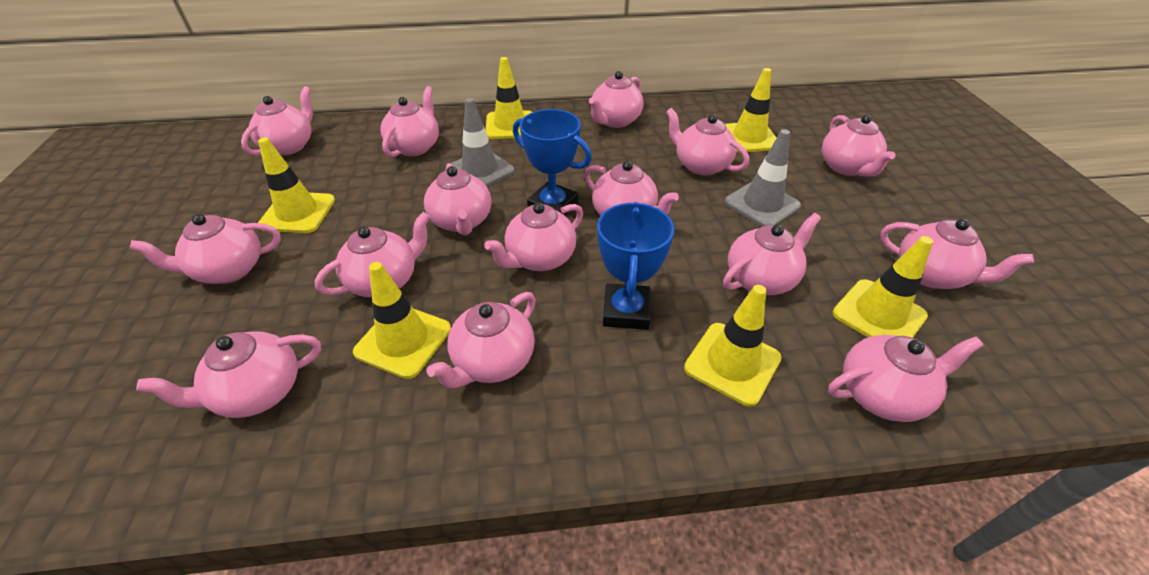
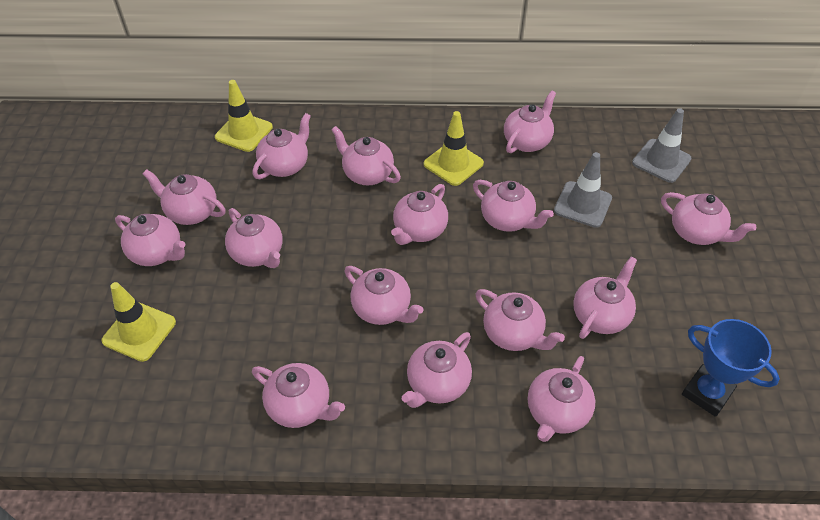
blue trophy: [513,109,592,215] [597,202,674,330] = 2 -> [682,319,780,417] = 1
yellow traffic cone: [258,137,335,233] [353,262,451,379] [486,57,532,139] [684,285,782,407] [725,68,776,153] [833,236,933,338] = 6 -> [102,282,176,362] [215,80,273,152] [424,111,484,186] = 3

